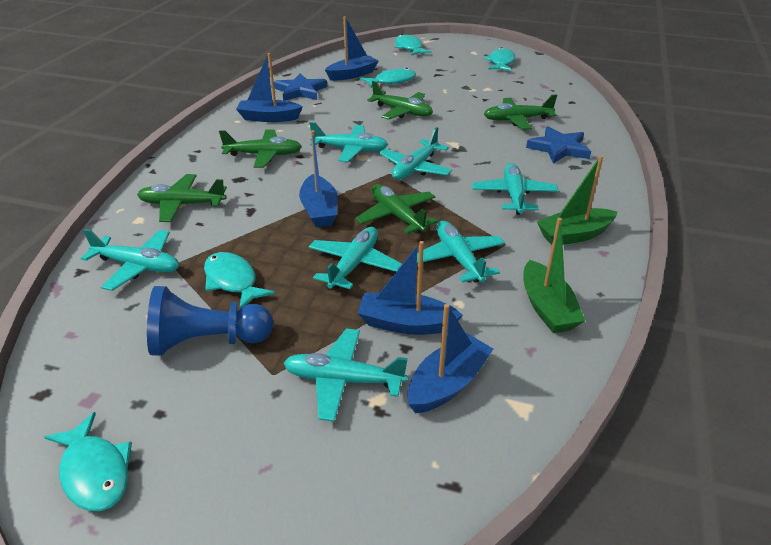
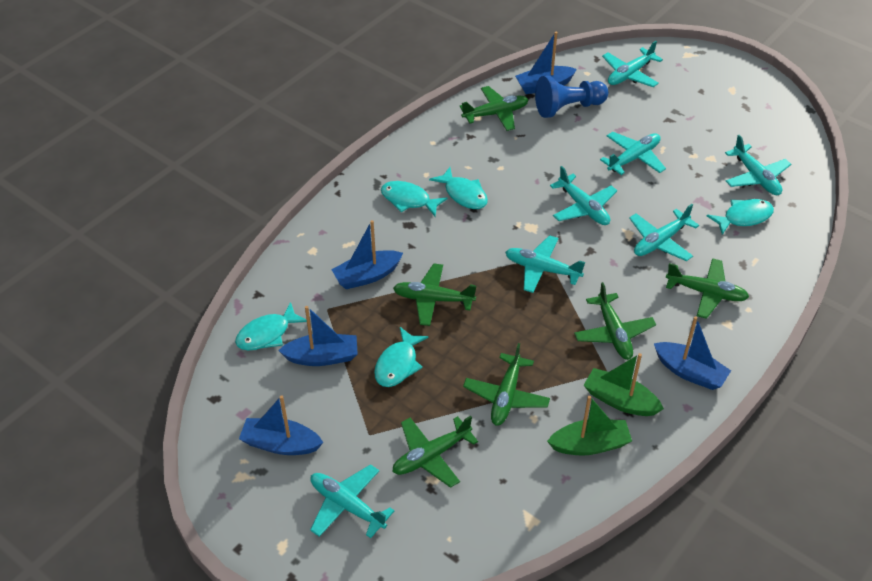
blue star: [274,73,327,101] [526,126,591,164] = 2 -> none = 0
green plane: [137,174,227,222] [219,130,302,168] [355,184,438,234] [367,81,433,120] [484,95,557,130] = 5 -> [392,416,478,488] [393,263,476,326] [460,86,529,131] [463,343,550,426] [574,282,656,360] [666,258,749,319] = 6

